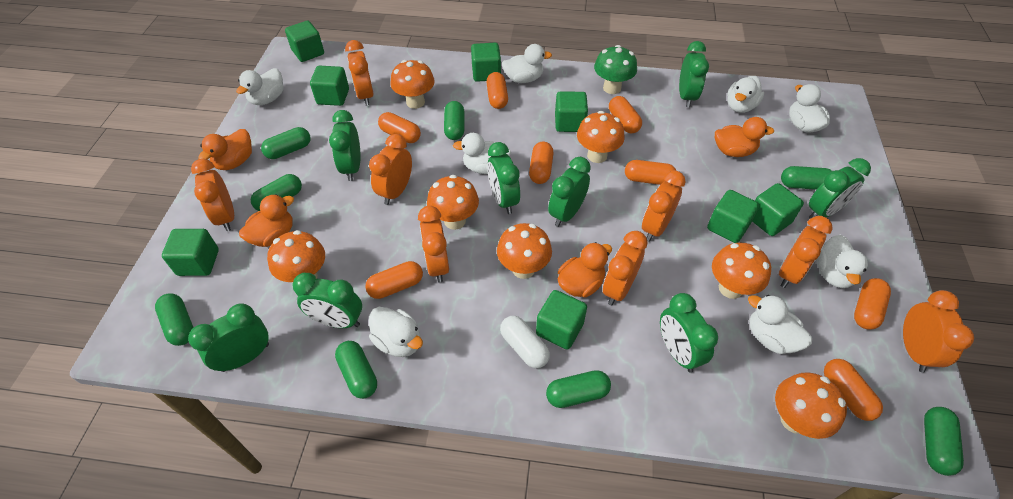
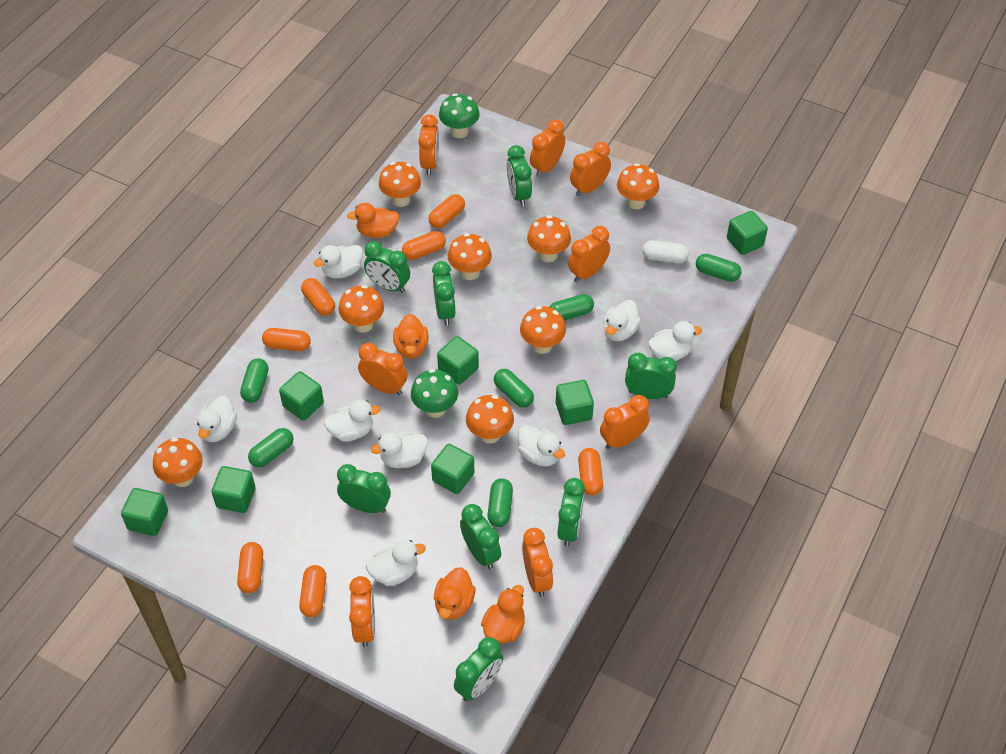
green capsule: [155,294,194,346] [251,174,302,211] [261,127,310,159] [335,341,377,399] [444,101,464,140] [546,370,611,408] [781,166,832,190] [924,407,964,476] = 8 -> [240,358,268,403] [248,428,294,467] [488,478,513,527] [494,369,534,408] [549,294,594,321] [696,254,742,282] = 6
green cube: [162,229,219,276] [285,21,324,62] [310,66,349,106] [471,43,501,82] [536,290,587,350] [555,91,588,132] [707,190,759,243] [752,183,804,236] = 8 -> [121,488,168,536] [212,466,256,513] [279,371,324,421] [431,444,474,494] [437,336,479,385] [556,380,594,425] [727,211,768,255] = 7
green mushroom: [594,45,637,94] = 1 -> [411,369,458,418] [439,93,480,138] = 2
orange capsule: [365,261,423,299] [378,112,421,143] [486,72,508,109] [529,142,554,184] [609,96,642,134] [625,160,676,185] [824,359,883,421] [854,278,891,330] = 8 -> [237,542,263,593] [262,328,311,351] [299,565,326,617] [301,278,335,316] [402,231,446,260] [428,194,465,228] [578,448,603,496] = 7
orange mushroom: [267,230,325,282] [391,60,435,109] [427,175,479,230] [497,223,552,279] [577,111,624,163] [712,243,771,299] [775,372,847,439] = 7 -> [153,437,203,487] [339,285,384,332] [379,162,421,207] [448,233,492,280] [466,395,514,444] [520,306,566,354] [527,215,571,262] [617,163,659,209] = 8

